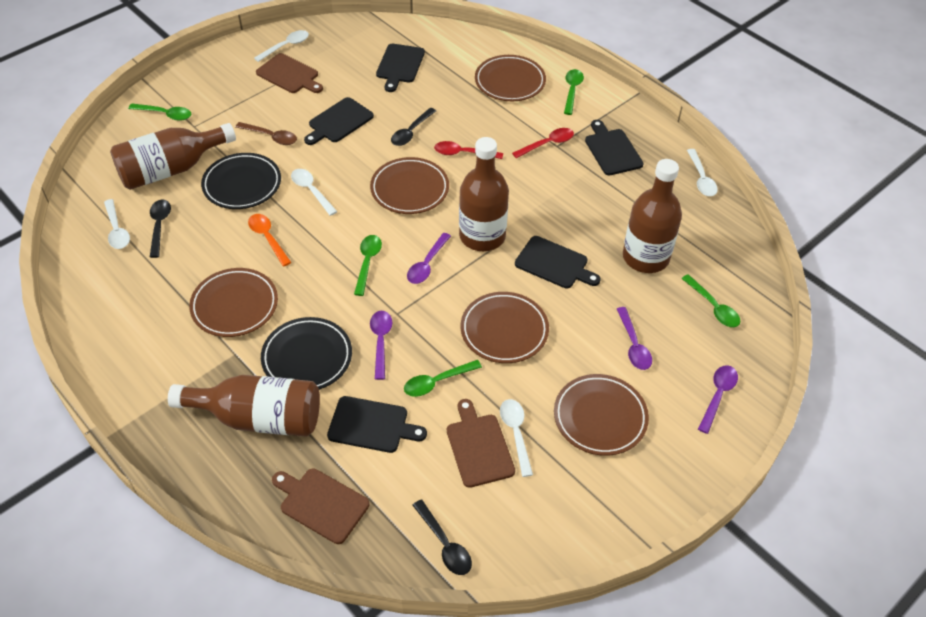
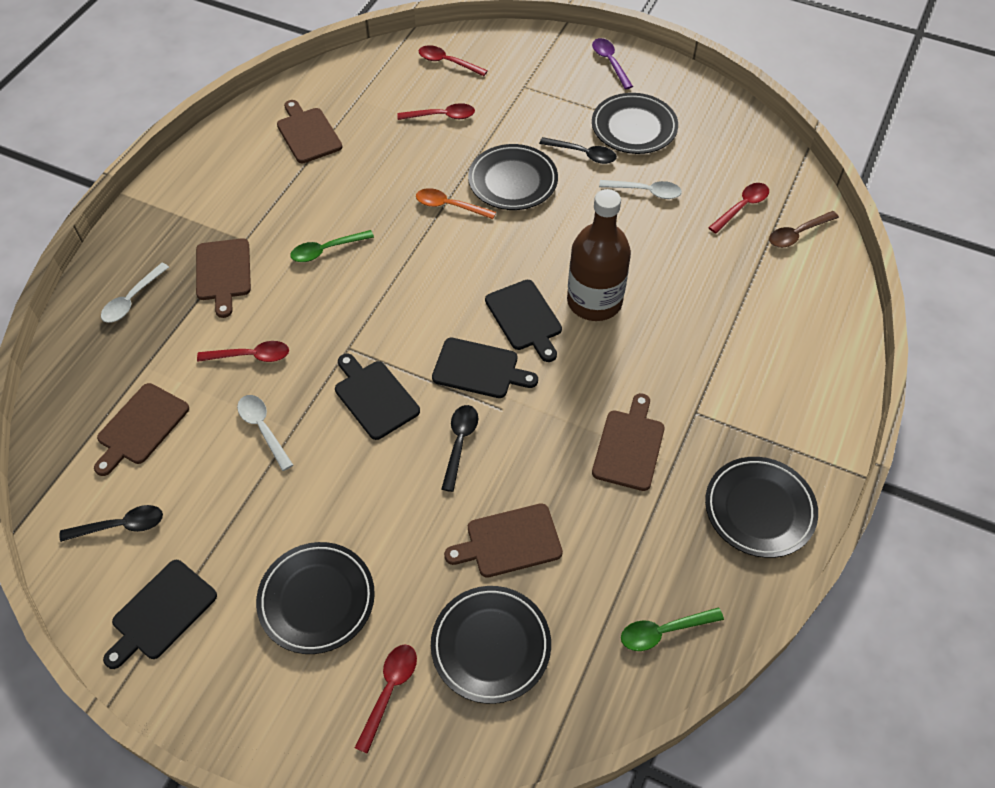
black cutting board: [304,97,374,145] [327,396,427,453] [376,44,425,92] [515,236,601,289] [585,120,644,175] = 5 -> [103,560,217,669] [335,354,420,440] [432,337,538,398] [485,280,562,362] = 4
black plate: [201,153,281,209] [261,317,352,390] = 2 -> [256,542,375,654] [431,586,551,704] [468,144,558,210] [592,93,678,154] [705,457,818,558] = 5
brown bottle: [110,123,236,190] [168,375,320,437] [459,137,509,251] [623,159,682,273] = 4 -> [567,189,631,321] = 1
brown cutting board: [256,53,323,93] [272,469,370,544] [447,399,515,488] = 3 -> [94,383,189,476] [196,238,251,318] [277,100,342,163] [444,503,563,578] [592,393,665,491] = 5
brown plate: [189,268,278,337] [370,157,449,214] [461,292,549,363] [475,55,546,101] [554,374,649,456] = 5 -> none = 0
green spoon: [128,103,191,121] [354,235,382,296] [404,360,482,397] [564,69,584,115] [681,274,740,327] = 5 -> [290,230,374,262] [621,607,724,651] = 2
purple spoon: [370,311,392,380] [407,233,451,284] [617,307,652,370] [698,365,738,434] = 4 -> [592,38,633,89] = 1
red spoon: [434,141,503,159] [512,128,574,158] = 2 -> [197,341,289,362] [355,644,417,754] [397,103,475,120] [419,45,488,76] [708,183,769,233] = 5
white spoon: [104,199,130,249] [254,30,309,62] [291,169,337,216] [500,399,533,477] [687,149,718,196] = 5 -> [101,263,169,323] [237,395,293,471] [599,180,682,199] = 3

